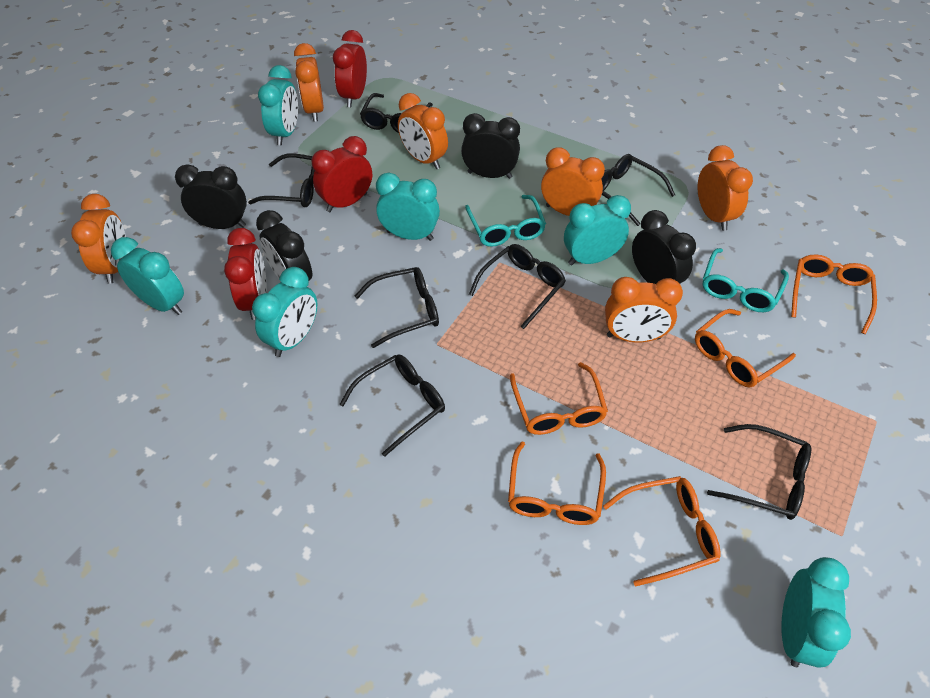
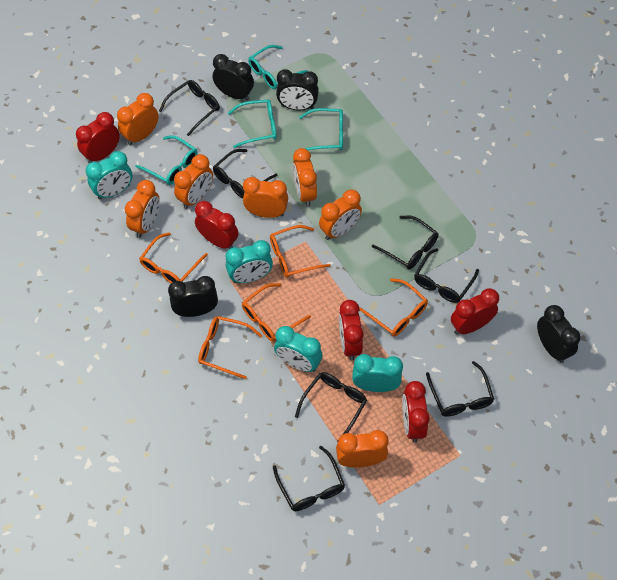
orange clock: [71,194,126,284] [294,43,324,122] [398,93,448,169] [541,147,605,216] [605,277,683,343] [698,145,753,231] = 6 -> [117,93,159,145] [125,180,160,238] [174,154,213,209] [243,177,288,218] [293,148,317,207] [319,189,362,240] [336,430,389,468] = 7
red clock: [224,228,267,320] [312,136,372,212] [333,30,367,107] = 3 -> [76,112,120,164] [195,201,238,249] [339,300,364,360] [402,381,430,442] [451,288,499,335] = 5
turquoise clock: [111,237,184,315] [252,267,317,357] [258,65,298,145] [376,173,440,241] [564,195,631,265] [781,557,851,668] = 6 -> [86,151,132,200] [226,240,273,283] [274,326,323,372] [352,354,403,392] = 4
turquoise glasses: [465,195,546,247] [703,248,789,312] = 2 -> [135,135,198,185] [228,100,277,148] [248,45,308,89] [299,108,343,150] = 4

